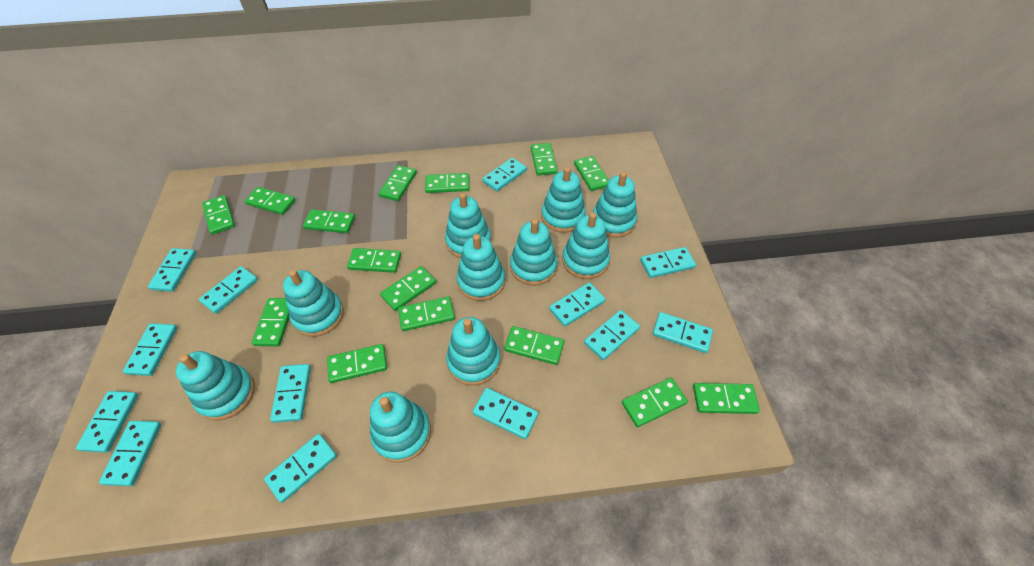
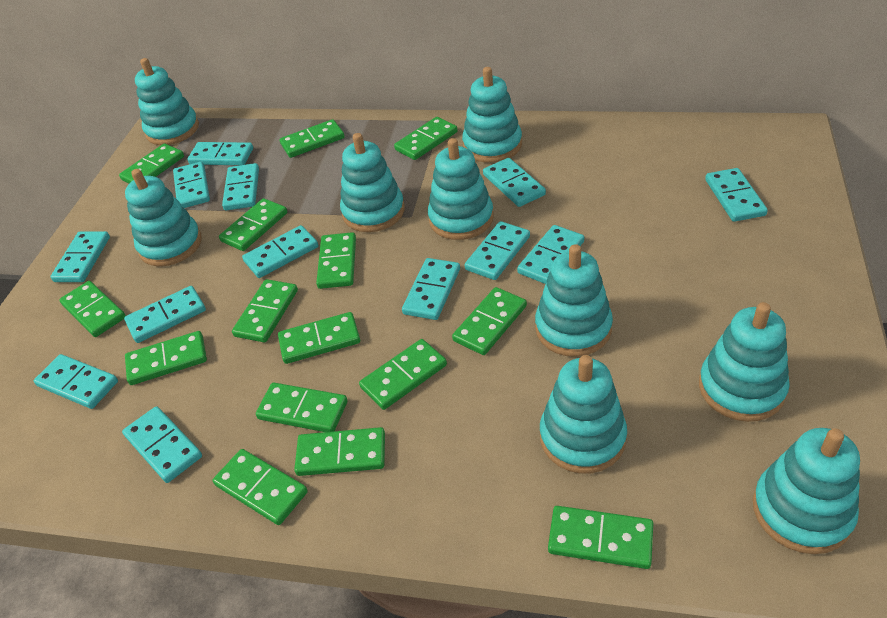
turquoise stacking toy: [176,351,255,421] [283,270,344,337] [370,392,431,463] [445,193,491,258] [446,317,501,386] [457,234,505,301] [510,219,557,286] [541,167,586,233] [562,212,610,279] [593,172,637,238] = 10 -> [125,169,202,266] [135,58,199,145] [340,133,405,232] [428,138,494,240] [462,67,522,163] [535,244,613,357] [540,355,627,474] [699,302,790,422] [753,428,860,554] = 9

